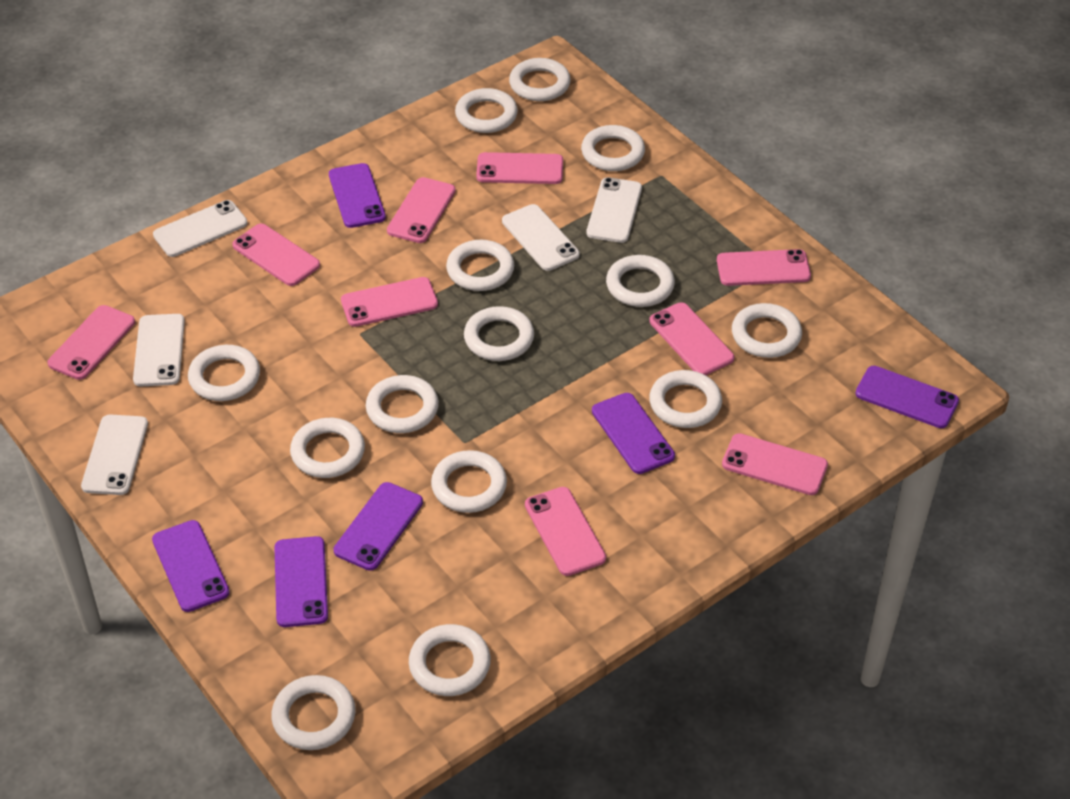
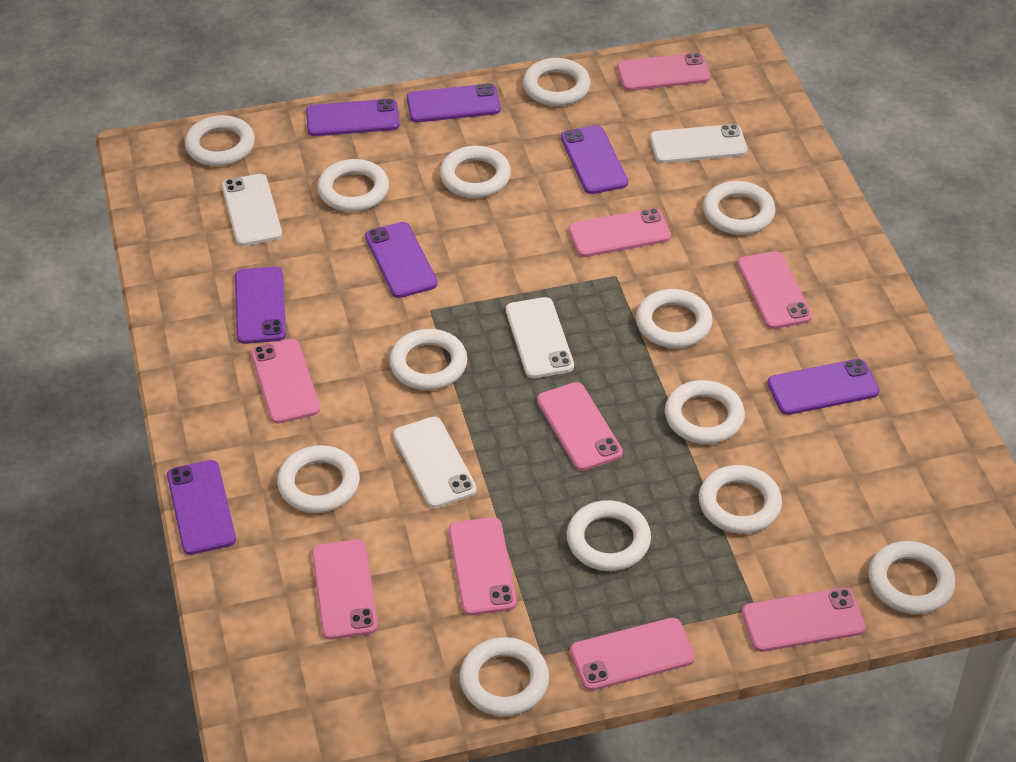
purple phone: [152,520,230,612] [274,536,328,627] [329,163,386,228] [334,482,423,571] [592,393,675,474] [855,366,959,428] = 6 -> [167,460,236,555] [235,266,286,344] [306,99,400,136] [365,222,438,298] [407,83,501,122] [561,125,628,194] [767,359,879,415] = 7
white phone: [81,414,148,495] [133,314,185,387] [153,200,248,257] [502,204,580,271] [586,177,642,243] = 5 -> [222,174,282,246] [393,417,477,508] [506,297,574,378] [650,124,748,163] = 4
white ring: [188,345,260,401] [271,675,356,750] [290,418,365,478] [366,375,439,433] [409,624,491,696] [431,450,507,513] [446,240,514,291] [455,88,518,133] [464,306,534,361] [509,58,571,101] [581,125,645,171] [606,255,675,307] [649,370,722,428] [732,303,802,358] = 14 -> [185,115,255,166] [277,445,360,513] [317,159,389,212] [389,329,467,390] [440,146,511,198] [460,637,549,716] [523,58,591,106] [567,500,651,571] [636,289,713,348] [665,380,745,444] [699,465,782,534] [703,181,775,235] [869,541,955,614] = 13

